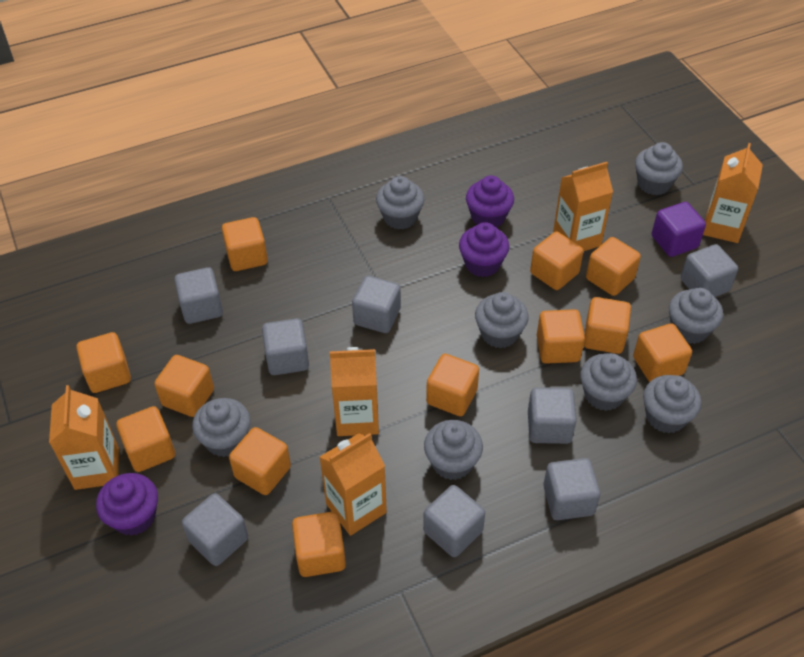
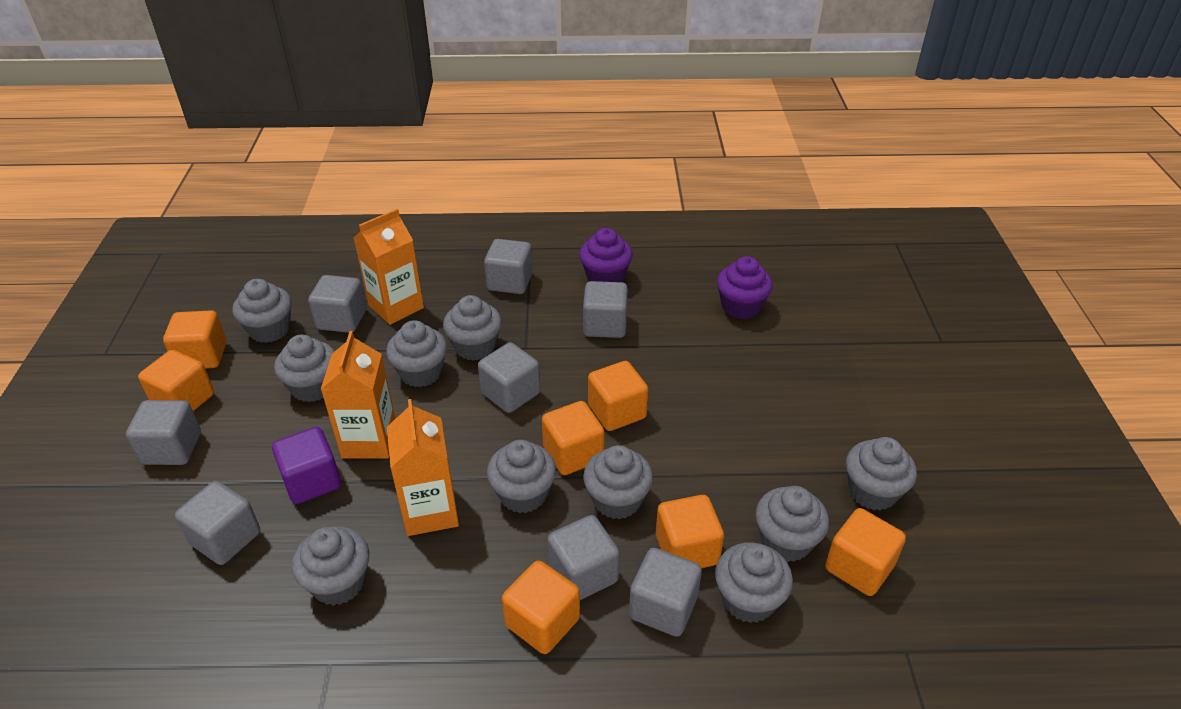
grey cupcake: [192,398,251,457] [376,176,424,230] [424,420,483,480] [475,292,529,349] [580,353,637,411] [635,142,683,195] [643,375,701,433] [669,288,723,344] = 8 -> [232,279,292,343] [274,335,335,402] [292,526,369,606] [386,320,447,387] [443,295,502,361] [487,440,556,513] [583,445,653,520] [715,543,793,623] [755,486,829,562] [846,437,917,510] = 10
orange carton: [49,385,119,490] [320,433,387,536] [330,347,379,436] [553,162,613,251] [703,143,763,243] = 5 -> [321,331,396,458] [354,209,424,325] [387,399,459,536] = 3
orange cube: [76,332,131,393] [116,406,175,472] [154,355,214,417] [222,217,268,271] [229,427,291,495] [292,512,346,577] [426,354,479,416] [530,232,584,290] [537,309,585,364] [584,297,631,354] [586,237,641,296] [633,323,692,382] = 12 -> [138,350,214,411] [163,310,227,369] [502,560,580,654] [542,401,605,475] [588,361,648,431] [656,495,724,568] [825,508,906,596] = 7
purple cupcake: [96,473,158,536] [459,222,510,277] [466,175,514,228] = 3 -> [579,228,633,282] [717,256,773,319] = 2

